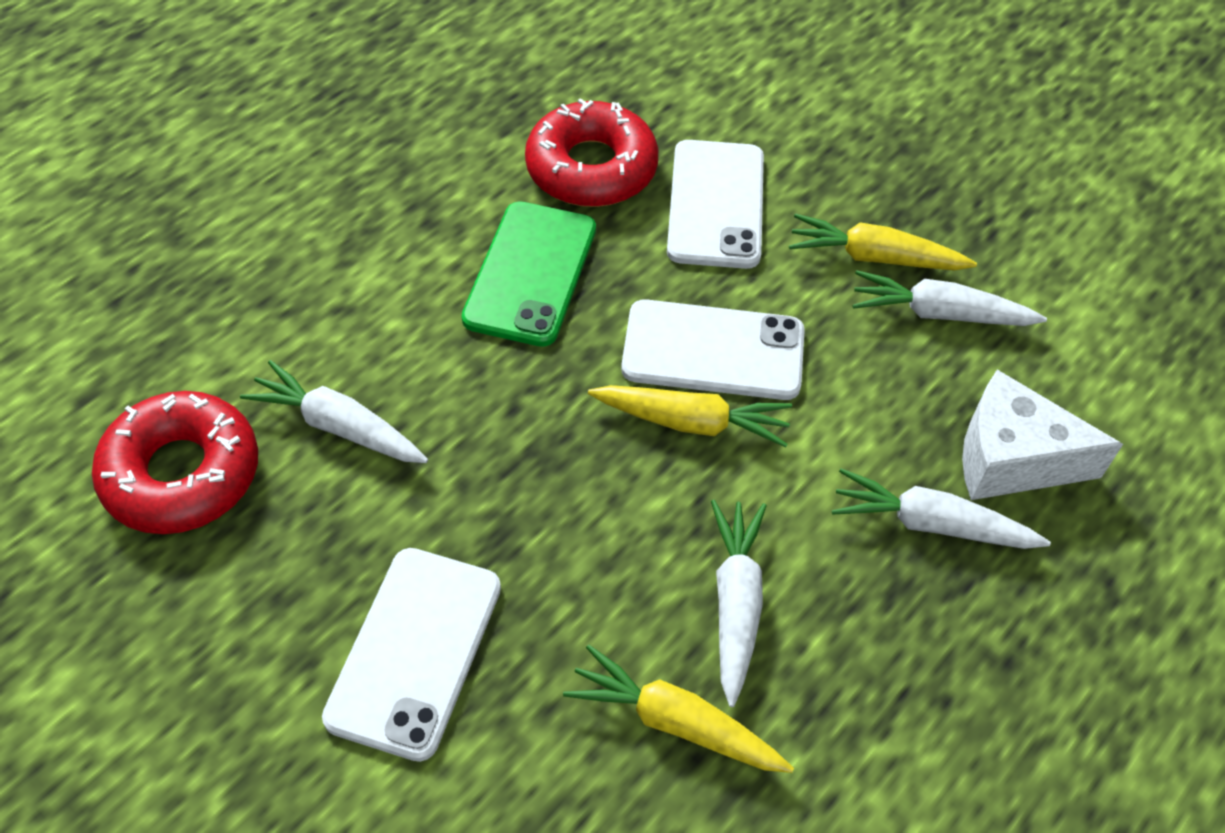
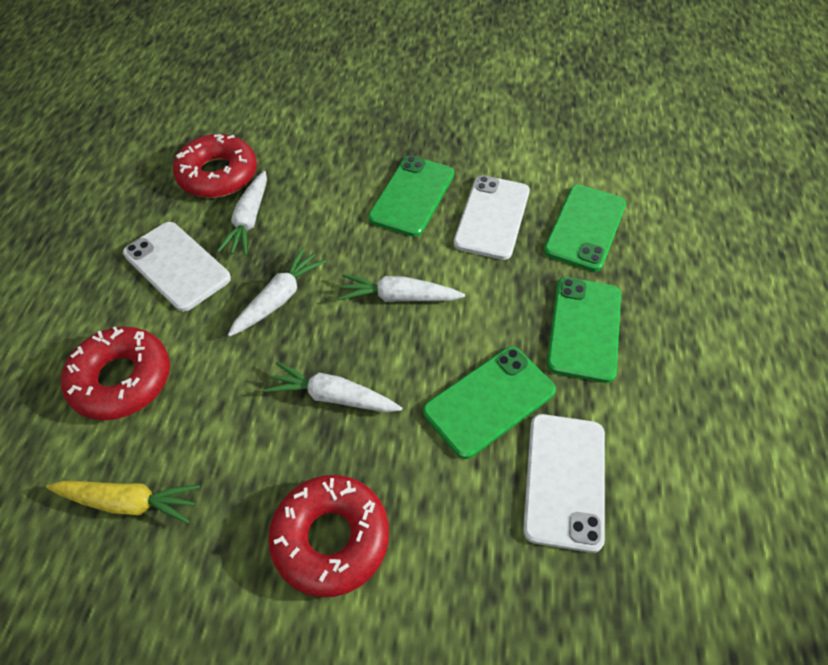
green phone: [461,201,596,347] = 1 -> [368,156,454,237] [423,347,556,459] [544,185,626,272] [547,277,621,383] = 4
red donut: [92,391,258,534] [525,98,658,207] = 2 -> [61,327,170,420] [173,134,257,198] [268,475,389,597] = 3
white cheese: [962,370,1123,500] = 1 -> none = 0
yellow carrot: [563,644,794,773] [588,385,792,447] [789,214,977,270] = 3 -> [46,481,200,524] = 1

